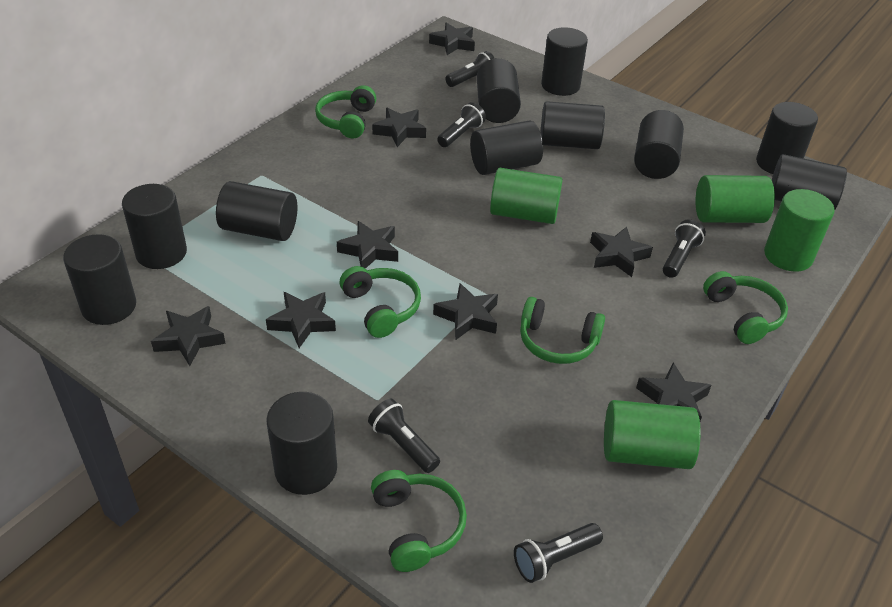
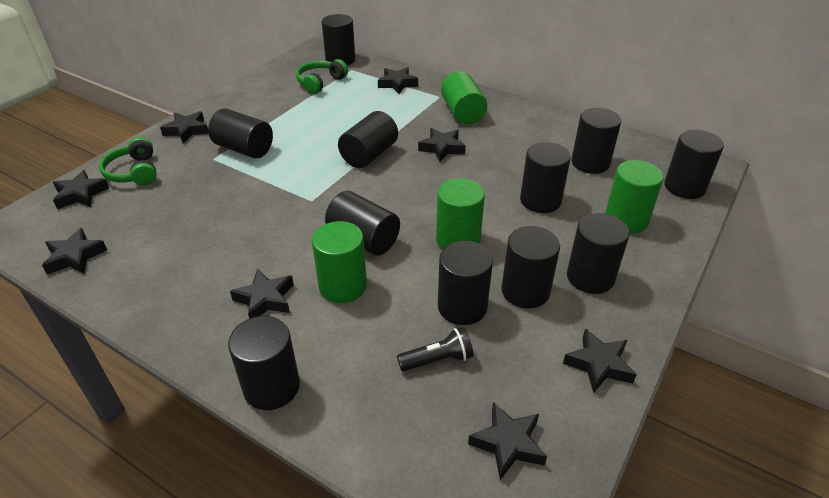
black flashlight: [368,399,440,473] [437,102,486,147] [445,51,495,87] [514,523,603,583] [663,219,706,278] = 5 -> [397,327,473,371] = 1
green headphones: [315,85,376,138] [340,266,421,338] [371,470,467,572] [520,297,605,364] [703,271,788,344] = 5 -> [99,137,157,185] [296,59,348,94] = 2

